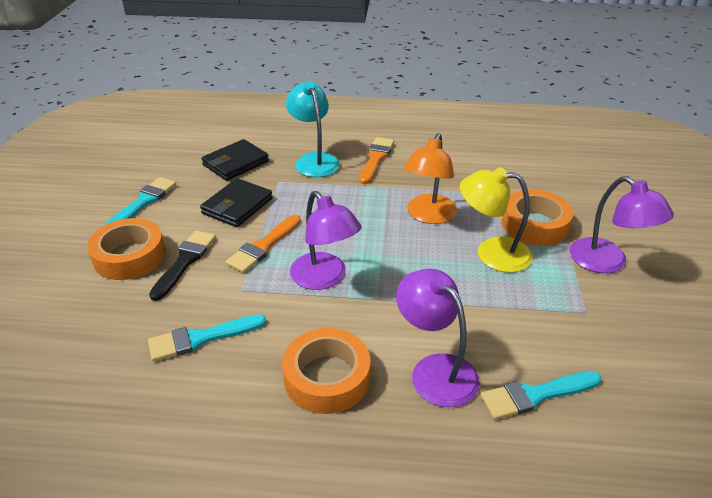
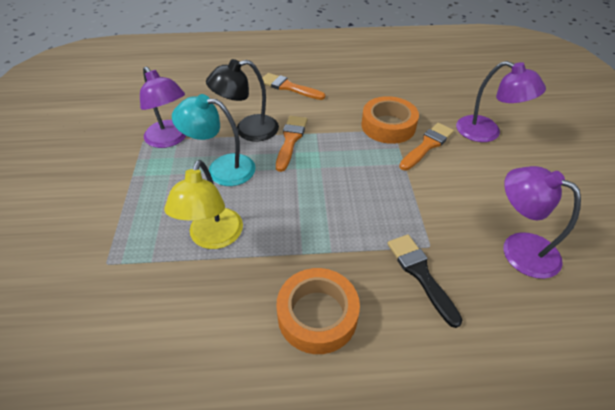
black lamp: none = 0 -> [206,59,279,142] = 1
black wallet: [200,178,273,227] [201,139,269,181] = 2 -> none = 0
orange brush: [226,215,301,273] [359,137,394,184] = 2 -> [262,73,325,100] [276,116,307,172] [399,123,454,170] = 3
orange lamp: [404,133,457,224] = 1 -> none = 0
orange tape: [87,218,166,280] [282,328,371,414] [502,190,573,246] = 3 -> [276,268,360,354] [361,96,419,144] = 2
turquoise brush: [105,177,176,225] [148,314,266,361] [480,371,601,420] = 3 -> none = 0

